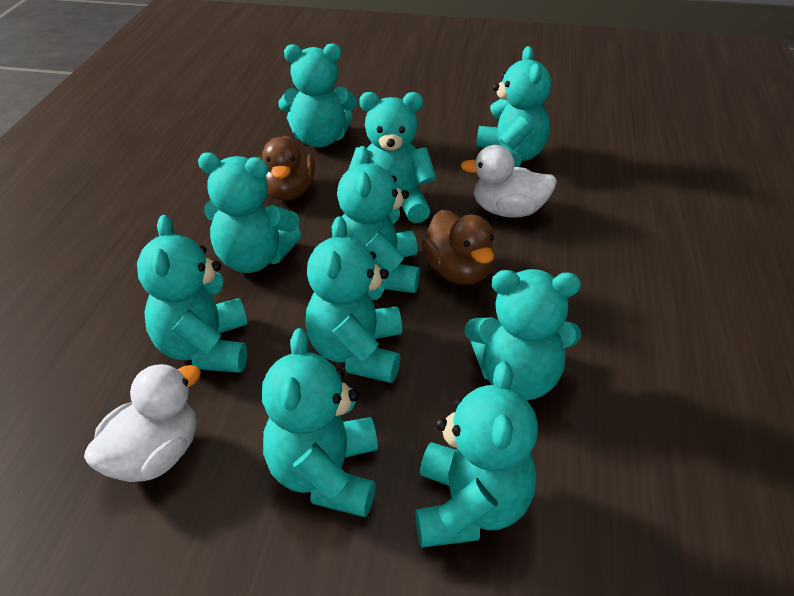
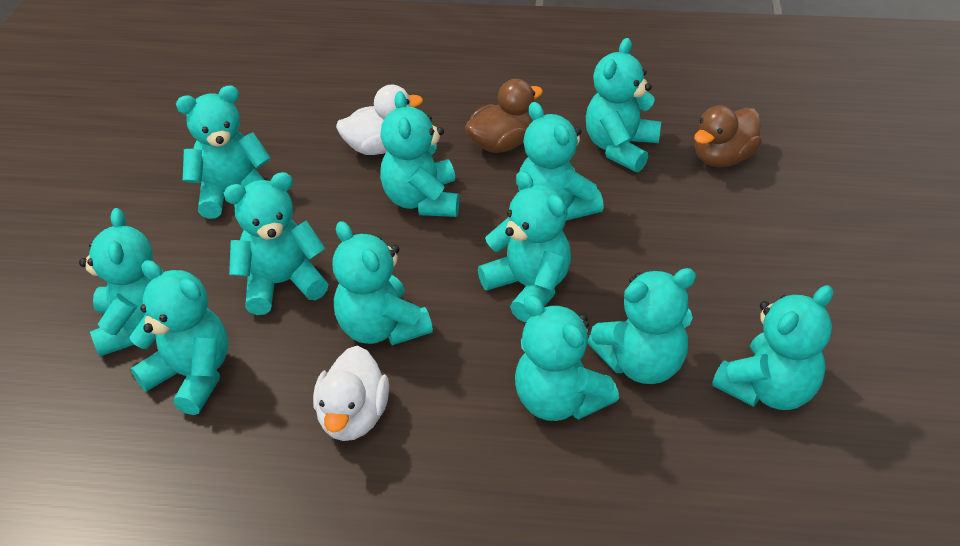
turquoise teddy bear: [137,215,247,373] [198,153,301,273] [262,328,378,517] [279,43,357,147] [306,216,402,383] [337,146,420,293] [348,92,436,223] [415,361,538,548] [465,269,581,400] [476,46,551,167] = 10 -> [79,208,164,356] [129,260,228,415] [176,85,271,219] [224,172,328,315] [332,221,433,345] [380,91,459,217] [478,171,571,322] [515,295,619,421] [518,102,604,220] [586,38,661,172] [588,268,696,384] [712,285,833,410] = 12

